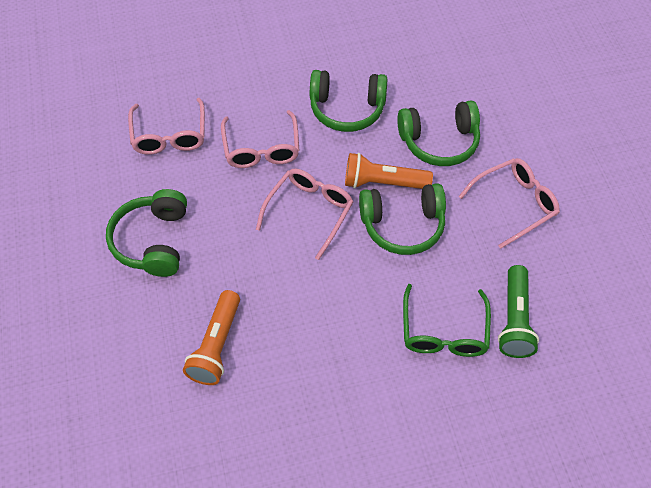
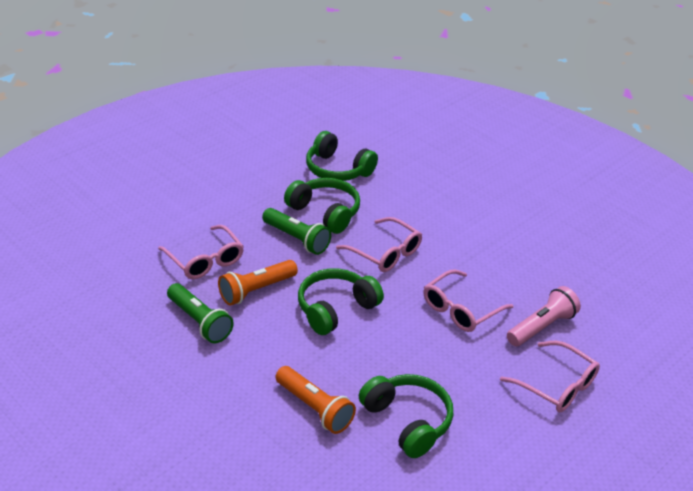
green flashlight: [498,265,539,358] = 1 -> [167,283,234,343] [262,208,331,255] = 2
green glasses: [403,284,491,357] = 1 -> none = 0
pink flashlight: none = 0 -> [507,286,581,346] = 1

